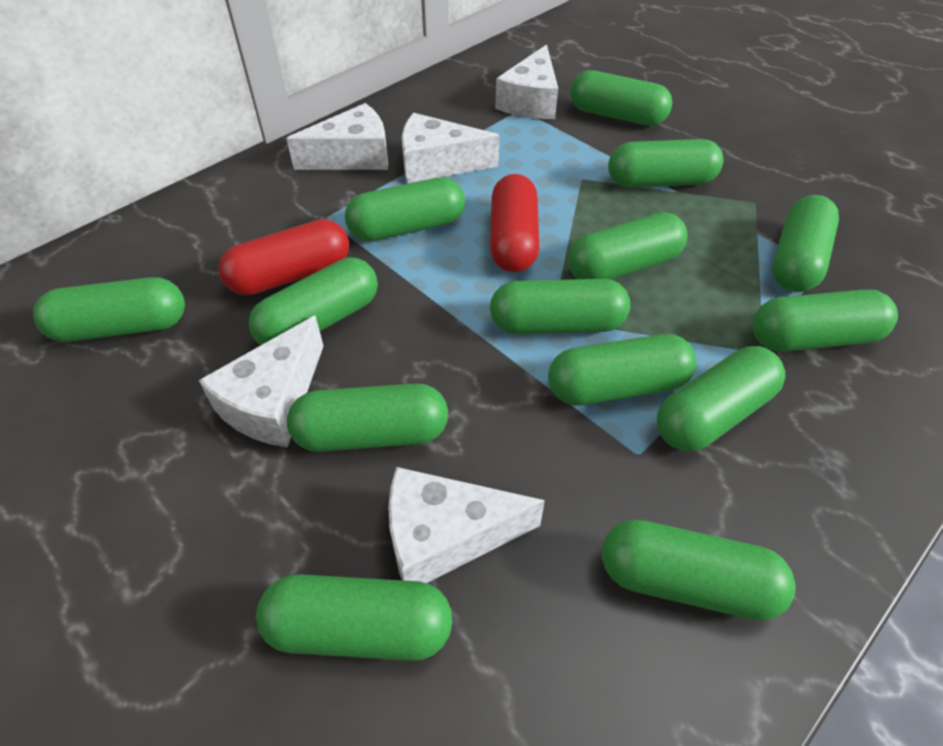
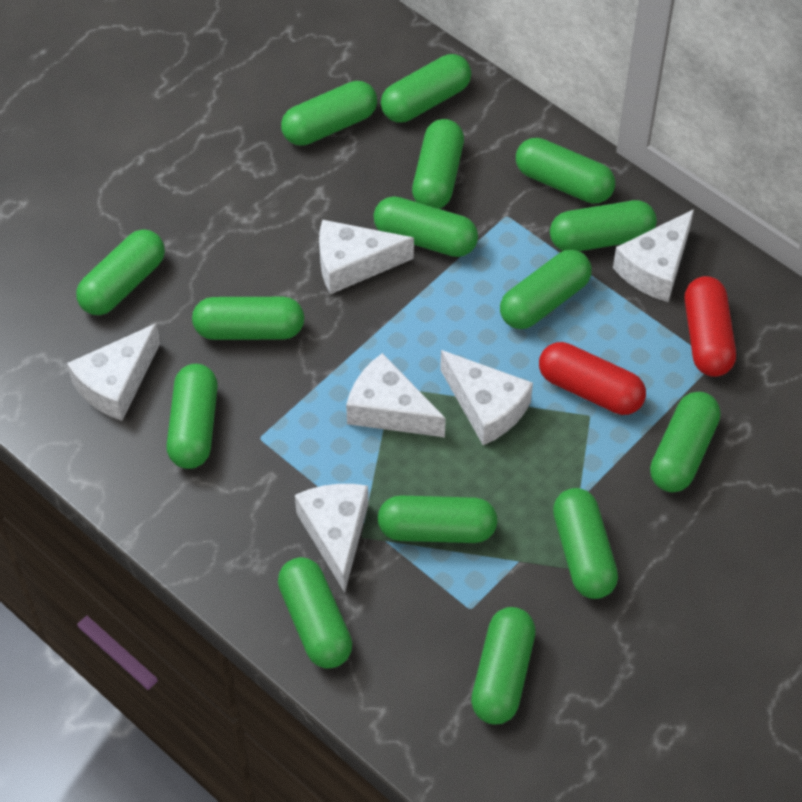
green capsule: [33,277,185,342] [249,257,378,345] [256,574,452,661] [287,383,448,452] [345,177,465,241] [490,279,630,334] [548,334,696,405] [568,212,687,280] [570,70,672,126] [602,520,796,621] [608,139,723,188] [657,346,785,451] [753,289,898,352] [772,195,839,292] = 14 -> [76,229,165,315] [166,364,218,469] [192,297,304,340] [278,557,352,669] [281,81,377,146] [374,196,478,257] [378,496,498,543] [381,54,471,122] [412,119,464,209] [471,607,536,724] [500,250,592,329] [516,138,615,204] [550,200,657,251] [553,488,618,599] [650,392,720,492] = 15
white cheese: [199,316,324,447] [286,103,388,170] [388,467,545,583] [402,113,500,183] [495,45,558,119] = 5 -> [67,323,160,421] [295,484,369,593] [319,220,414,294] [346,353,446,437] [440,350,533,445] [613,209,694,302] = 6

